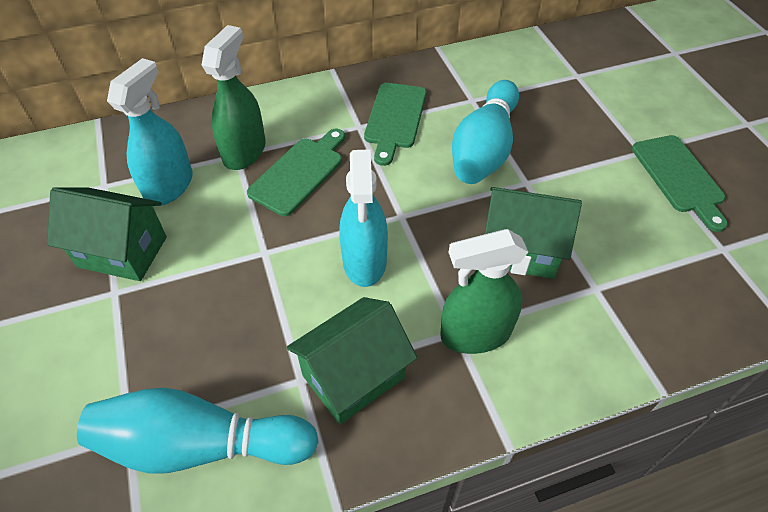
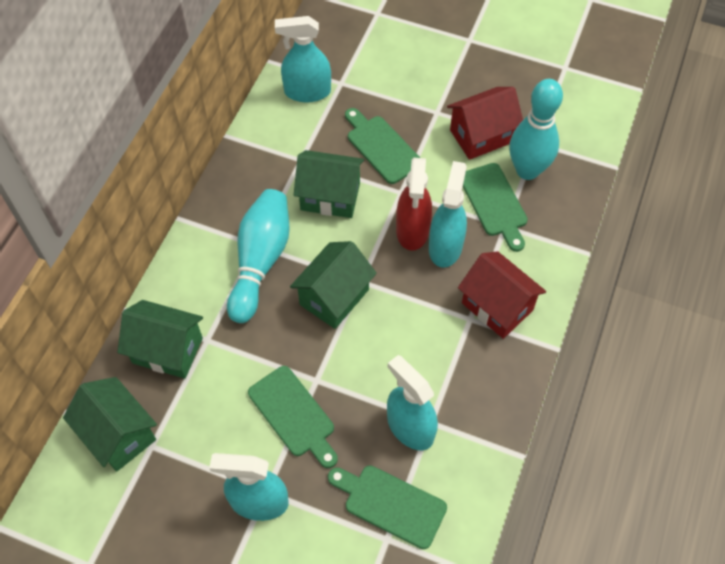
green cutting board: [247,129,345,216] [364,83,426,166] [632,135,728,232] = 3 -> [248,366,338,468] [328,465,447,549] [345,108,420,184] [463,163,528,252] = 4
green house: [47,187,167,281] [286,297,417,424] [485,187,582,279] = 3 -> [63,377,157,472] [117,300,203,379] [290,241,377,329] [294,150,364,218] = 4
green spray bottle: [202,25,266,170] [440,229,528,354] = 2 -> none = 0
red house: none = 0 -> [447,87,523,160] [458,251,546,339] = 2
red spray bottle: none = 0 -> [396,158,432,251] = 1
turquoise spray bottle: [107,58,193,206] [339,149,388,287] = 2 -> [209,453,289,521] [275,16,331,102] [387,355,438,451] [429,161,467,268] = 4

